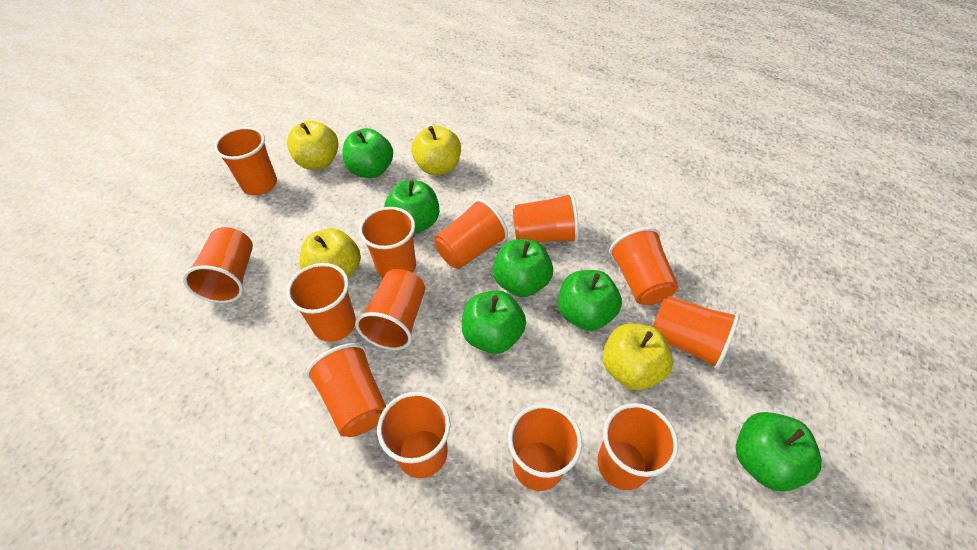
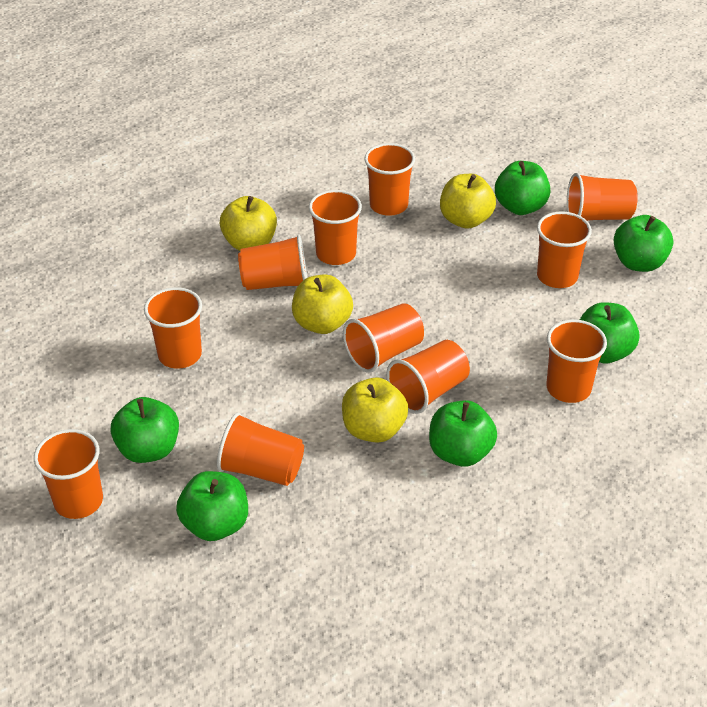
orange cup: [183,227,253,303] [214,127,277,195] [286,263,356,342] [306,343,386,437] [355,269,425,350] [359,207,416,278] [377,392,451,478] [434,199,508,269] [508,404,582,491] [513,193,579,243] [597,403,678,490] [609,227,678,305] [653,296,739,370] = 13 -> [34,429,103,519] [144,287,202,369] [217,412,304,486] [238,235,307,290] [309,190,362,265] [343,303,424,373] [364,143,415,216] [386,340,470,414] [537,211,592,288] [546,319,607,403] [567,173,638,221] = 11

